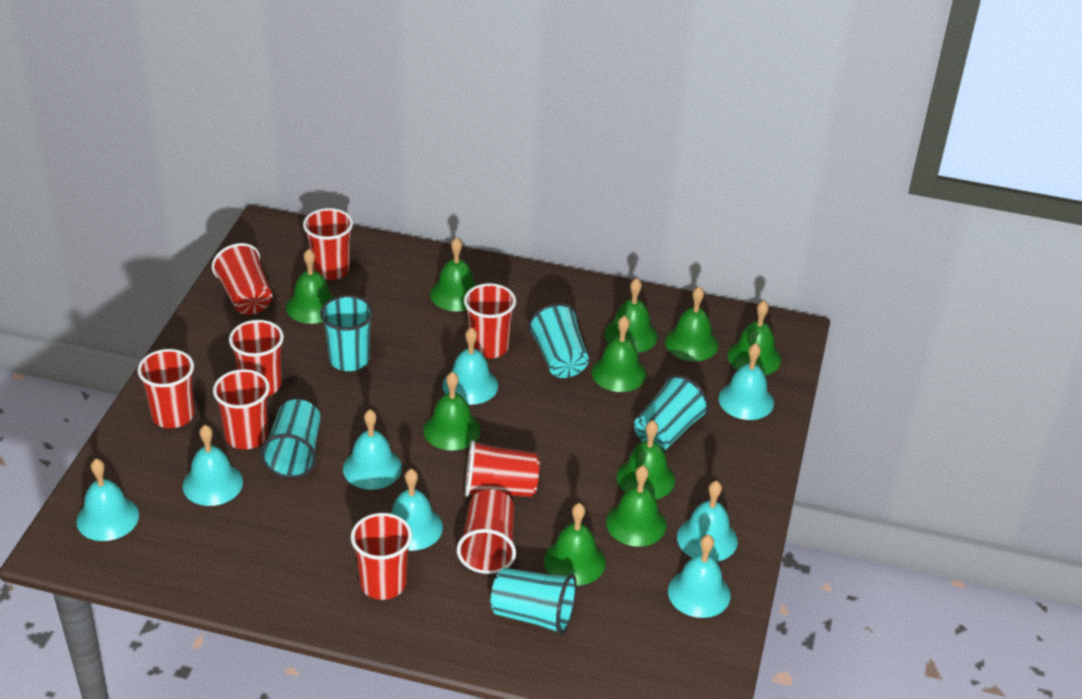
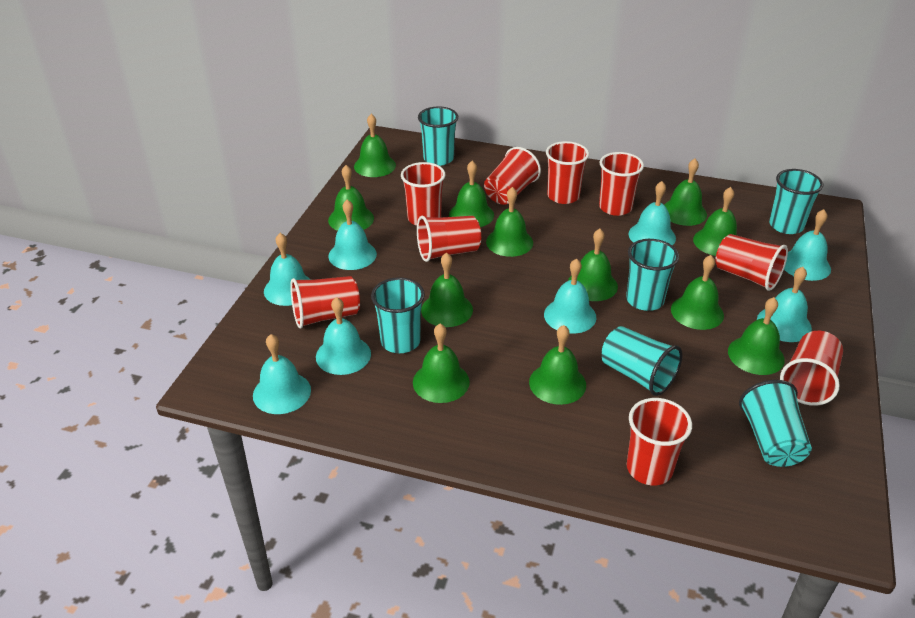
green bell: [286,249,335,324] [423,372,481,451] [430,237,477,311] [544,503,606,586] [592,316,646,392] [604,278,658,353] [606,465,666,547] [617,420,675,499] [665,286,719,361] [728,301,781,375] = 10 -> [328,165,374,231] [354,114,396,177] [413,324,470,403] [421,252,473,327] [449,161,494,227] [486,187,533,257] [529,325,586,405] [568,229,618,301] [664,159,707,226] [671,255,724,330] [693,187,737,256] [728,297,785,375] = 12
turquoise cup: [260,399,321,478] [320,295,374,371] [491,567,577,635] [528,303,589,378] [634,375,709,451] = 5 -> [371,277,425,353] [418,106,458,166] [602,326,682,396] [626,239,679,311] [739,380,812,467] [769,169,823,234] = 6

